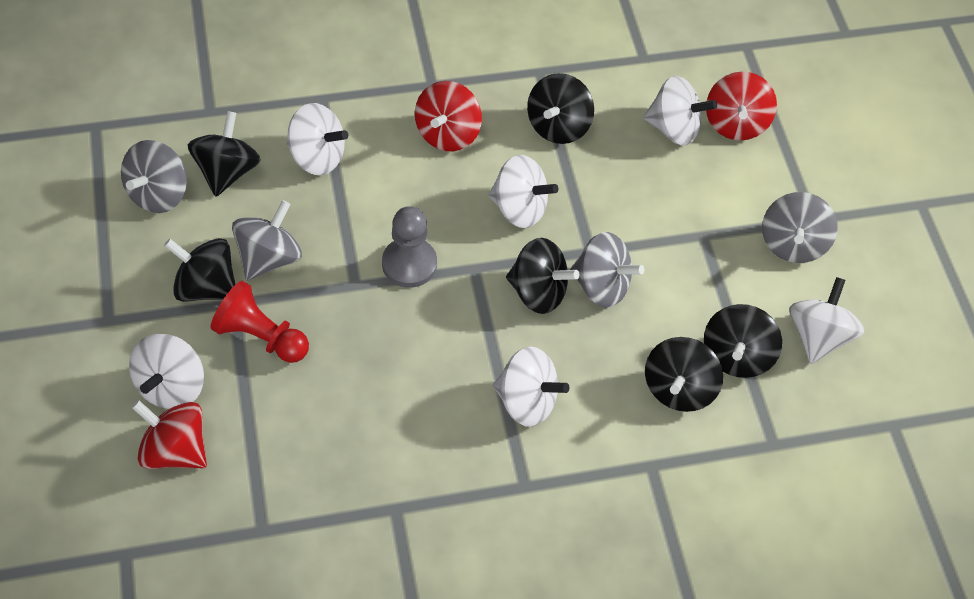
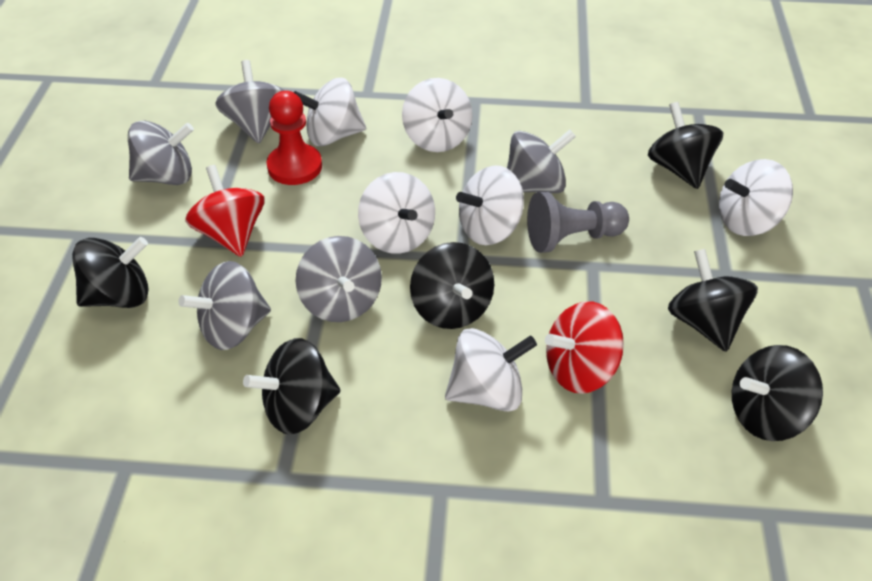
grey spinning top: [121,140,187,213] [232,200,302,281] [570,232,644,308] [762,192,838,263] = 4 -> [128,121,194,185] [178,261,271,350] [216,60,284,144] [295,236,382,322] [507,130,576,193] = 5
red spinning top: [131,400,207,469] [415,81,482,151] [706,72,777,140] = 3 -> [185,165,264,257] [545,301,624,394] = 2

